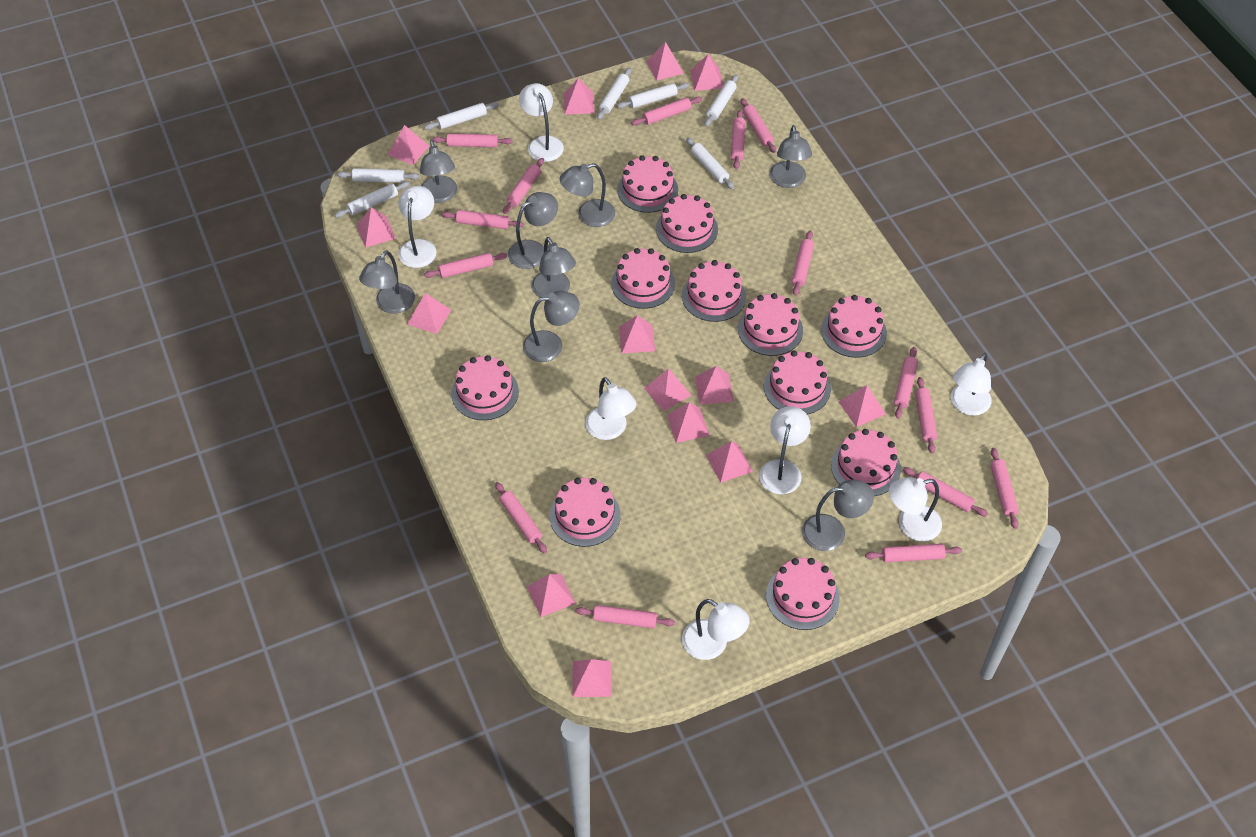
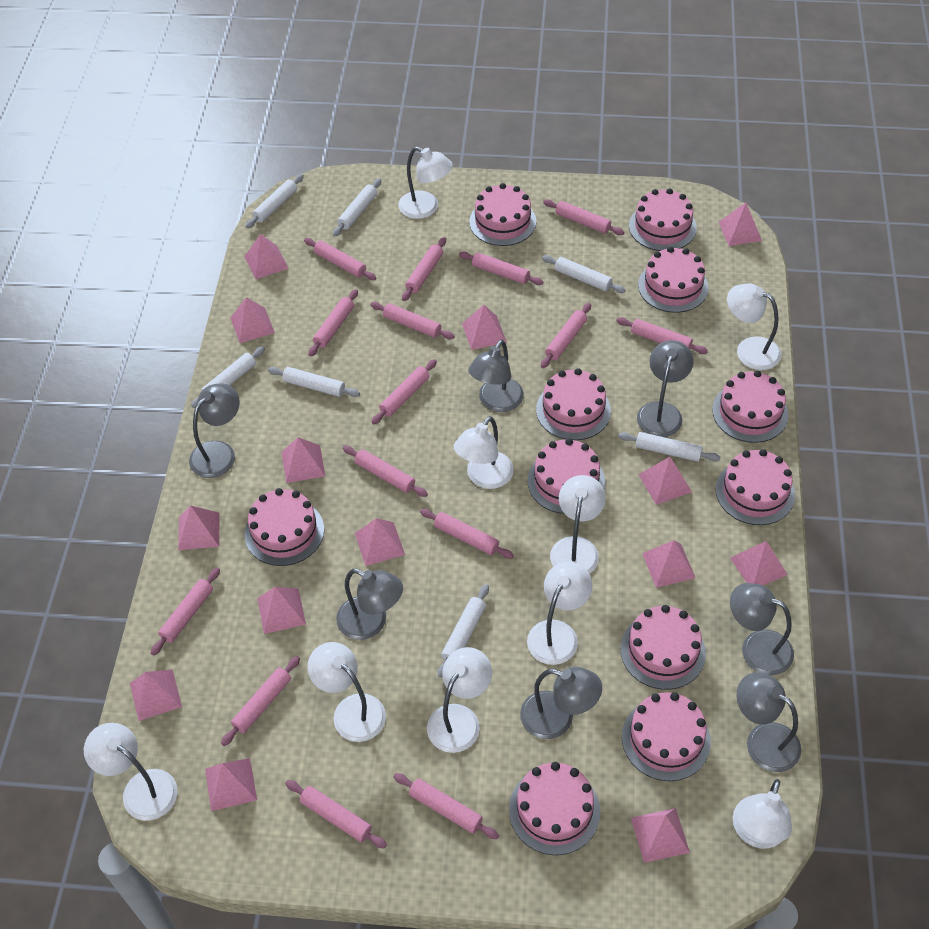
grey lamp: [359,250,415,314] [420,140,457,203] [508,192,558,269] [523,291,580,362] [532,237,576,298] [560,163,615,227] [770,125,812,188] [802,479,874,551] = 8 -> [189,383,240,478] [336,569,403,640] [468,340,524,412] [520,667,602,739] [637,340,694,437] [730,583,794,675] [737,672,801,772] = 7
white lamp: [398,186,436,268] [519,83,564,162] [585,377,637,440] [682,599,750,660] [759,406,811,495] [889,477,942,541] [951,353,992,416] = 7 -> [84,723,177,821] [307,642,386,742] [398,147,453,219] [427,647,492,753] [454,416,514,489] [527,562,593,665] [550,475,606,574] [727,283,781,370] [733,779,792,848] = 9

